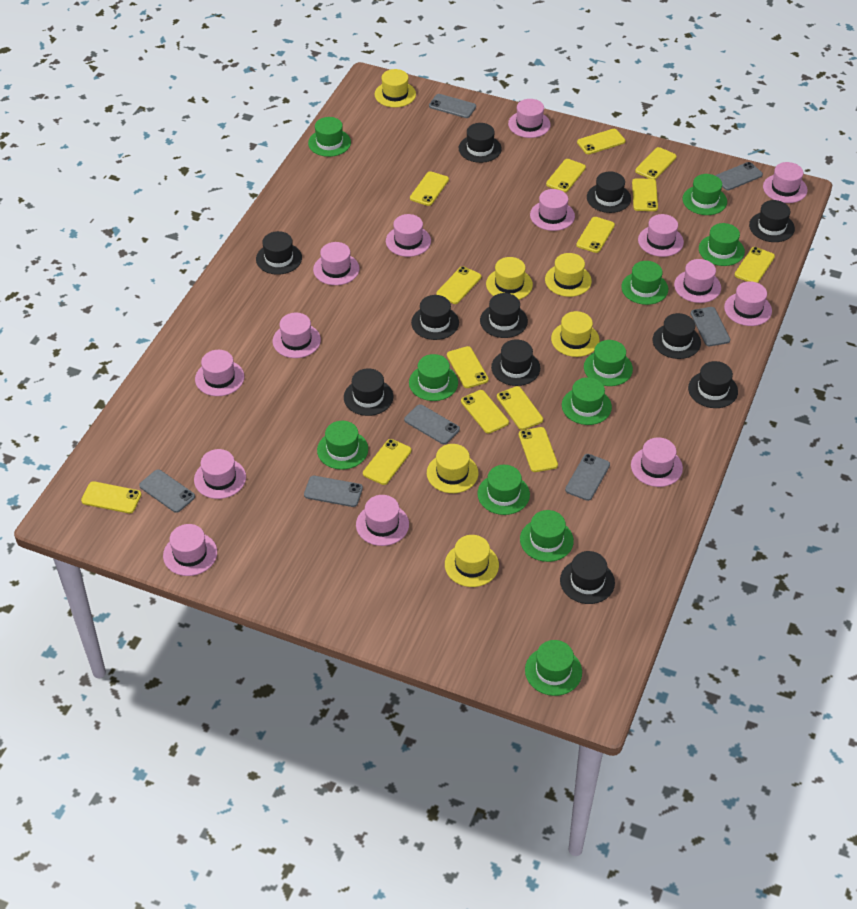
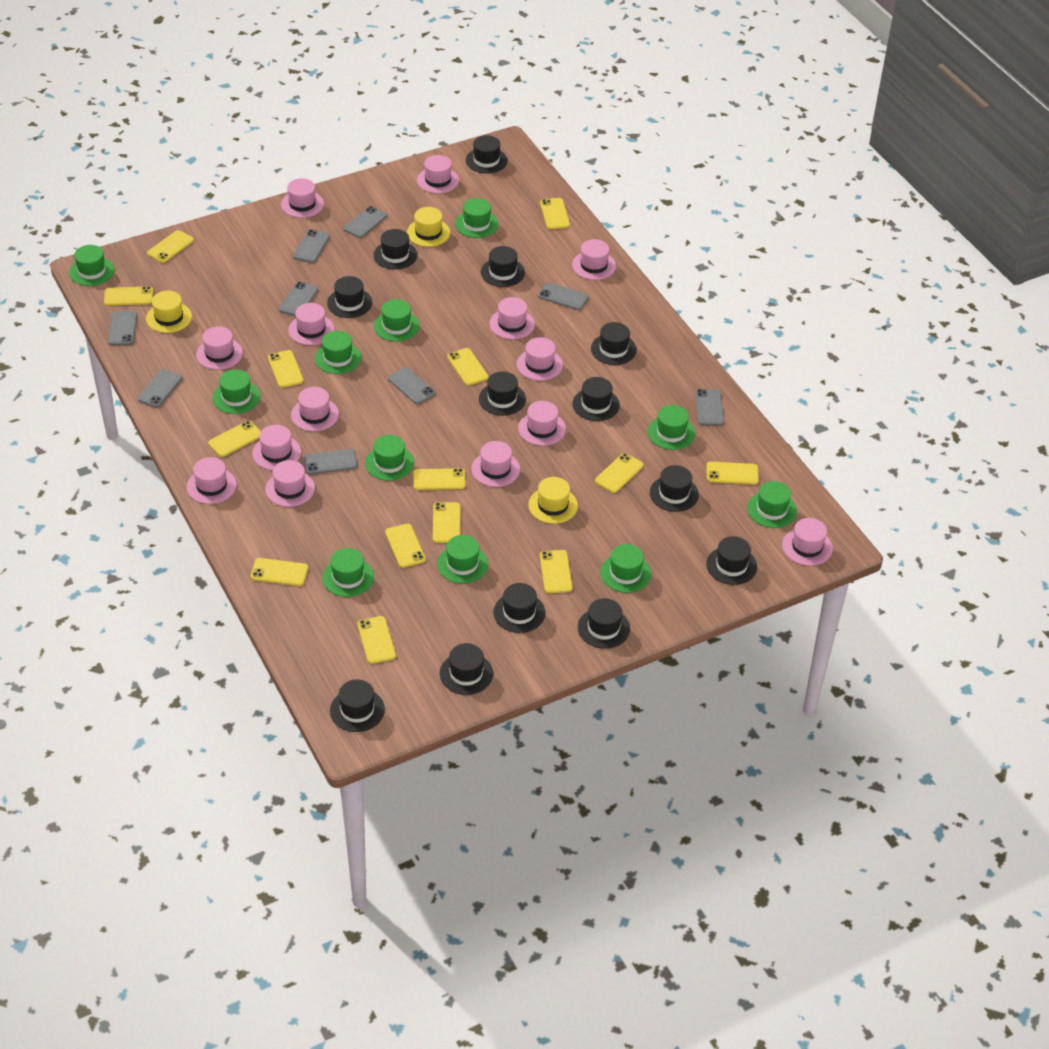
black hat: [256,231,302,275] [344,368,393,416] [411,295,459,340] [459,123,502,163] [480,293,528,338] [491,339,540,386] [560,551,615,604] [587,171,631,213] [653,313,701,359] [688,361,738,408] [749,200,795,242] = 11 -> [327,276,372,318] [330,679,385,732] [373,229,418,270] [440,643,493,695] [466,135,507,174] [479,371,526,416] [481,246,525,287] [493,583,546,633] [572,377,620,421] [578,598,630,649] [591,322,637,365] [650,465,699,512] [706,536,757,585] = 13
grey phone: [139,470,195,513] [304,476,363,507] [404,404,460,444] [429,94,476,118] [565,454,610,501] [691,307,730,346] [715,162,763,190] = 7 -> [108,311,137,345] [137,369,183,408] [279,281,319,316] [293,229,330,263] [304,449,357,475] [344,206,387,238] [388,367,435,404] [538,282,589,310] [695,389,724,425] = 9
yellow hat: [375,69,416,107] [427,444,478,493] [445,535,499,587] [486,257,533,299] [545,253,592,297] [551,311,599,357] = 6 -> [146,291,192,333] [407,207,450,247] [528,477,578,524] = 3

